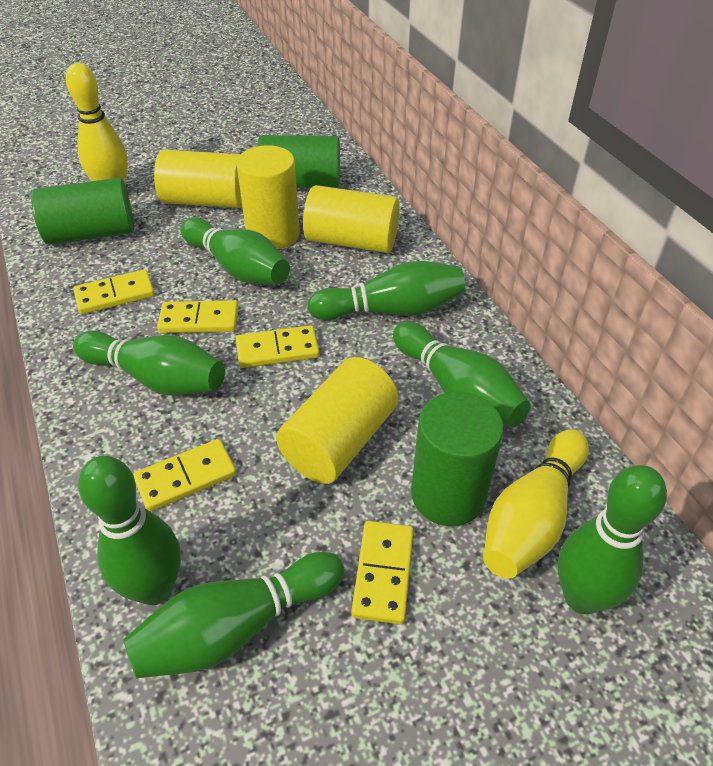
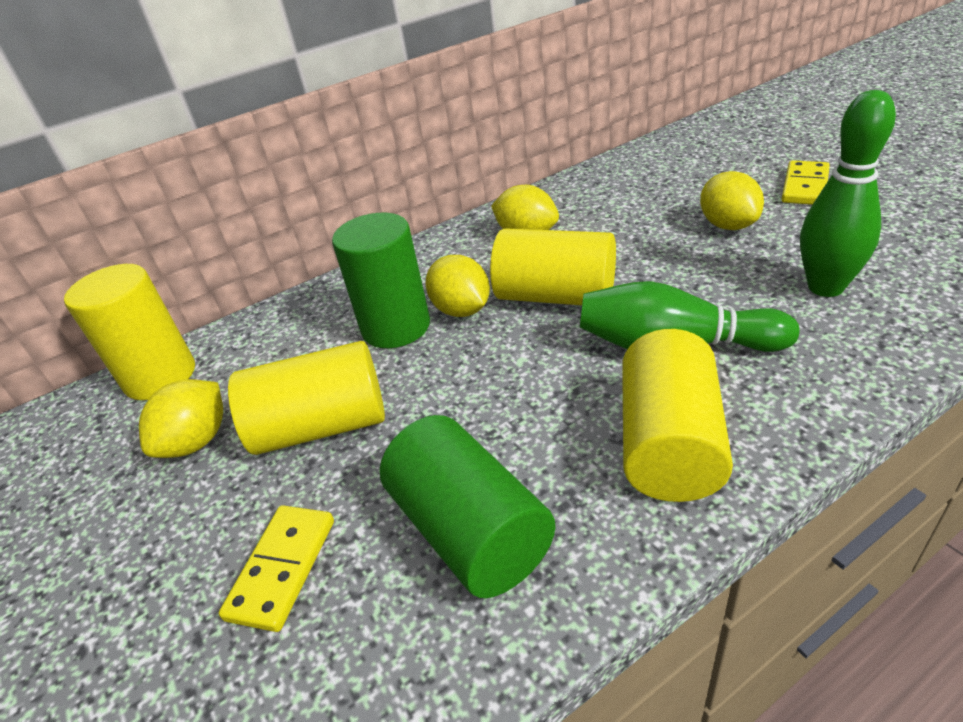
green bowling pin: [73,331,225,396] [78,456,181,605] [123,552,344,678] [180,217,290,284] [307,261,465,320] [393,322,530,427] [558,465,667,614] = 7 -> [580,281,800,352] [800,90,896,297] = 2
green cylinder: [31,178,134,245] [257,135,340,188] [411,392,504,526] = 3 -> [332,213,430,348] [380,415,555,598] = 2
yellow bowling pin: [66,63,128,185] [483,429,589,579] = 2 -> none = 0
yellow domino: [74,269,155,314] [133,439,237,512] [157,300,239,333] [236,325,319,368] [351,521,414,624] = 5 -> [219,505,334,632] [781,160,830,205] = 2
yellow lemon: none = 0 -> [139,379,223,458] [425,255,490,317] [491,185,559,230] [700,171,764,230] = 4

